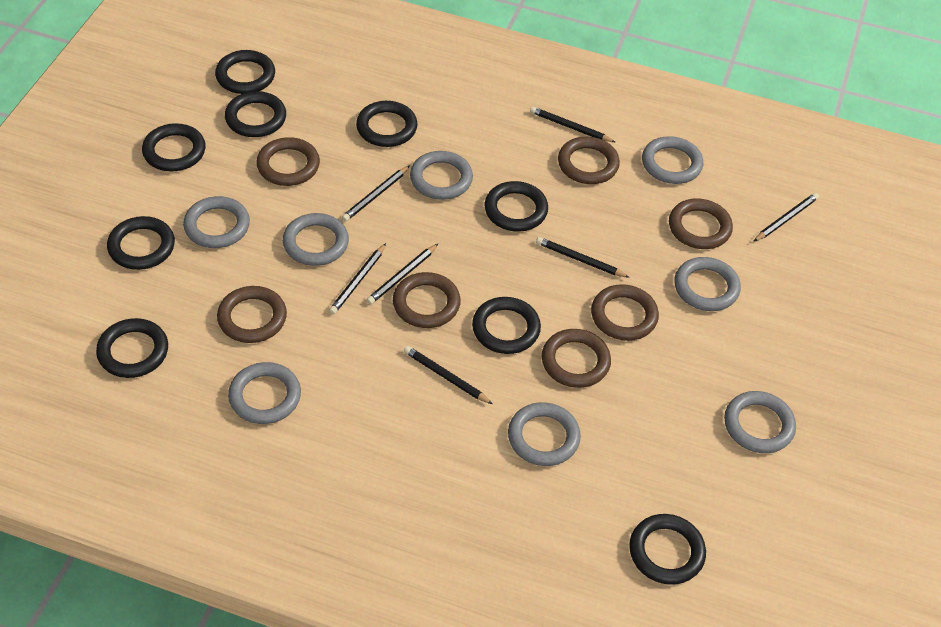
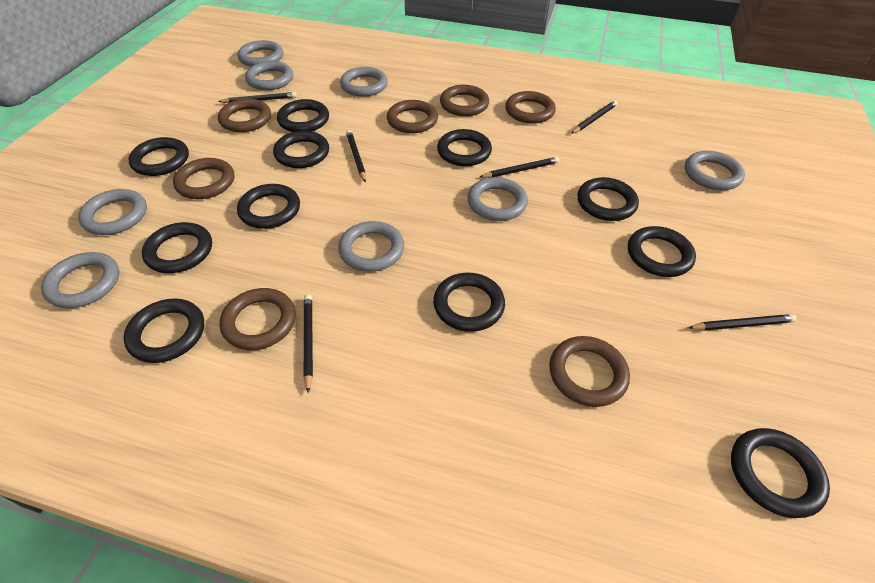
black pencil: [329,243,386,314] [342,166,410,221] [366,244,438,304] [404,346,492,404] [530,107,615,142] [536,237,630,278] [753,193,819,242] = 7 -> [218,92,297,103] [304,294,313,393] [346,130,366,183] [480,157,559,178] [571,100,617,134] [688,314,797,331] = 6
black ring: [96,318,168,378] [107,216,175,270] [142,123,206,172] [215,50,275,94] [225,91,286,137] [356,101,417,147] [472,297,541,354] [485,181,548,232] [629,514,706,585] = 9 -> [124,299,204,363] [128,137,189,176] [142,222,212,273] [237,184,300,229] [273,131,329,168] [277,99,329,132] [433,273,505,332] [437,129,492,166] [577,177,639,221] [628,226,696,277] [731,428,830,518] = 11

